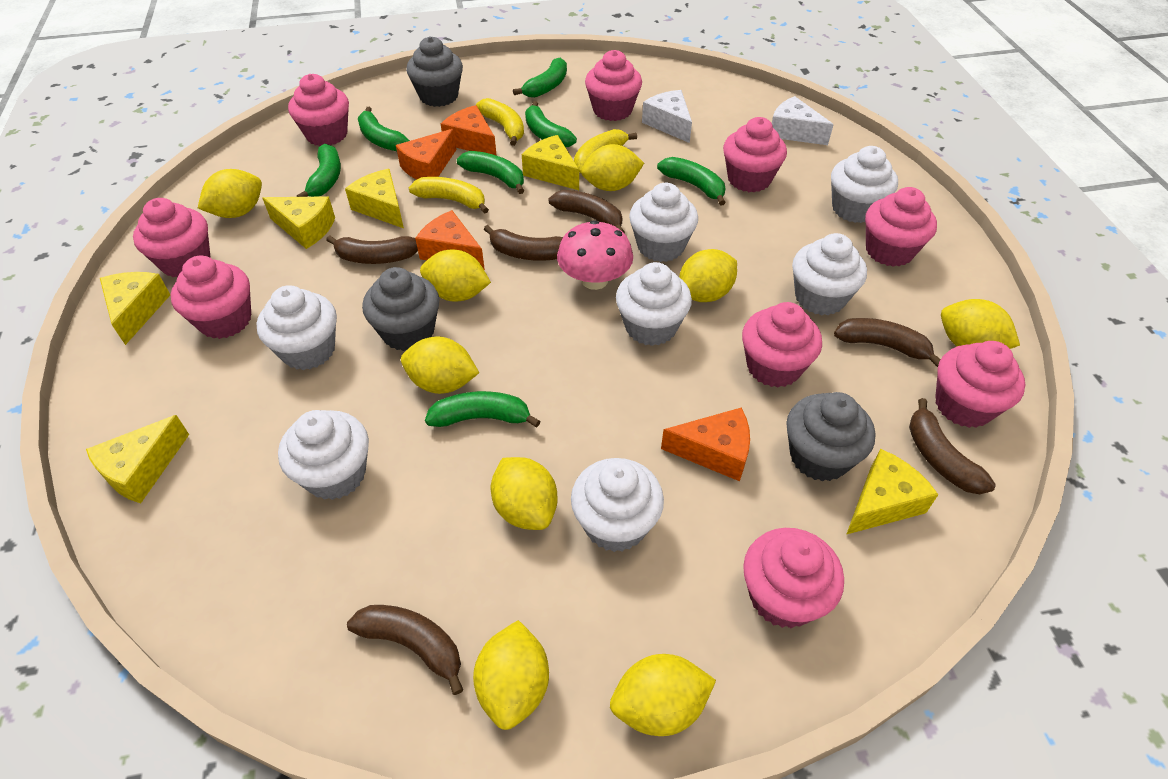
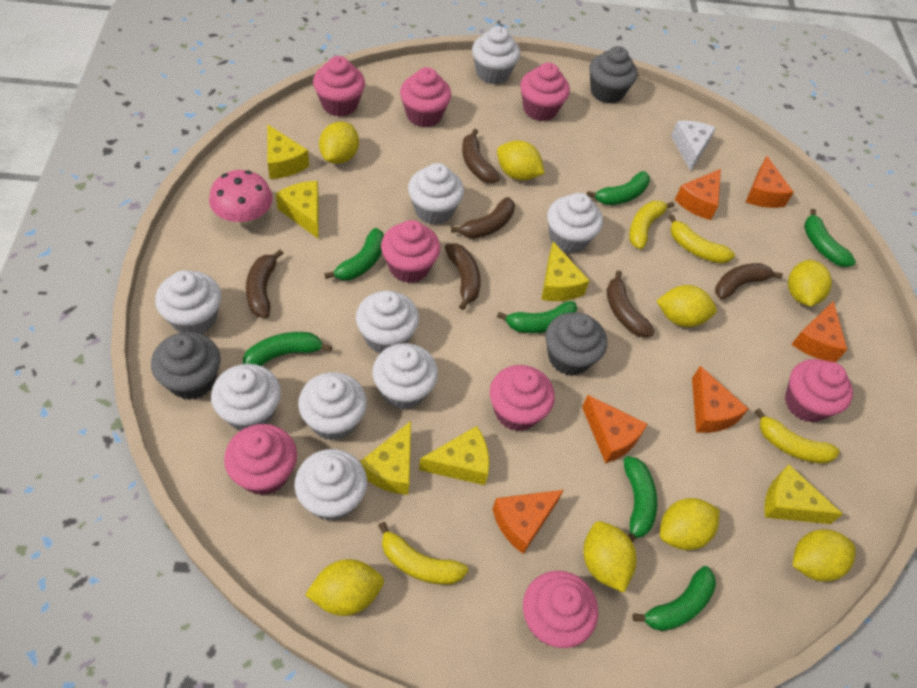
orange cheese: [396,129,456,180] [415,210,485,270] [441,105,497,156] [661,407,750,481] = 4 -> [493,490,564,554] [582,395,647,463] [675,169,721,220] [692,366,748,433] [746,156,794,208] [791,301,847,362] = 6
pink cupcake: [133,198,211,277] [171,256,251,339] [288,74,349,146] [585,50,642,121] [723,117,787,192] [742,302,822,388] [743,528,844,628] [865,187,937,267] [935,341,1026,428] = 9 -> [224,424,297,495] [313,56,365,117] [381,220,440,283] [400,67,451,127] [490,365,555,431] [520,63,570,121] [523,571,598,648] [785,359,853,423] = 8
white cheese: [642,90,692,143] [772,96,834,145] = 2 -> [671,121,716,171] = 1
white cupcake: [256,285,337,370] [278,410,369,500] [571,458,664,552] [616,262,692,346] [629,183,698,262] [792,233,867,315] [831,146,898,223] = 7 -> [155,270,221,334] [211,364,281,431] [294,449,367,521] [298,372,367,441] [356,291,419,353] [372,343,438,410] [408,163,464,225] [472,26,520,84] [547,193,603,253] = 9
yellow banana: [409,177,489,214] [476,98,524,146] [574,129,637,174] = 3 -> [378,522,468,585] [629,201,675,249] [669,215,735,264] [755,408,840,464] = 4
yellow lemon: [198,169,262,218] [401,336,479,394] [420,250,491,302] [473,620,549,730] [491,457,558,530] [581,144,644,191] [610,654,716,736] [679,249,737,302] [941,299,1020,349] = 9 -> [305,559,384,616] [319,122,359,164] [497,140,545,180] [583,521,637,593] [657,285,717,327] [660,498,719,550] [788,260,832,307] [793,529,856,581] = 8

